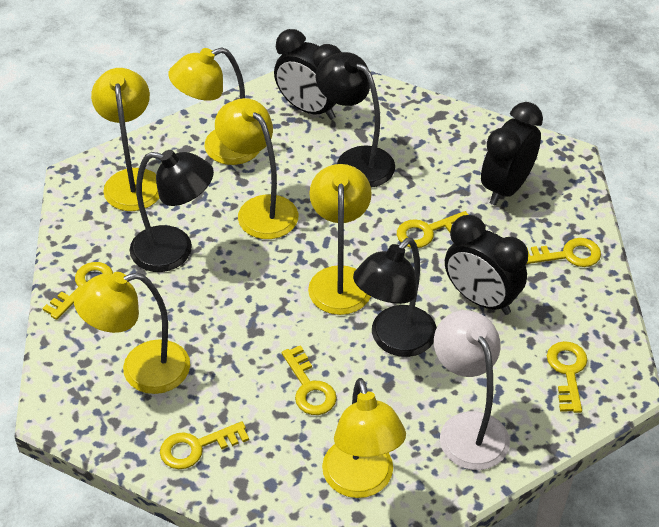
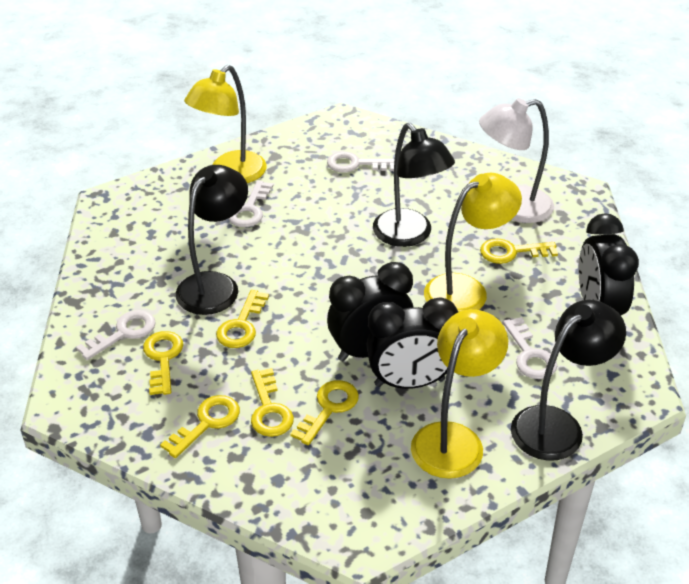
white key: none = 0 -> [76,310,156,360] [228,180,273,227] [327,151,394,172] [503,317,557,379] = 4
yellow lamp: [74,272,190,394] [91,68,159,211] [168,47,260,165] [215,98,298,239] [308,164,372,315] [322,378,406,498] = 6 -> [184,65,267,183] [411,309,508,479] [424,173,522,312] = 3

